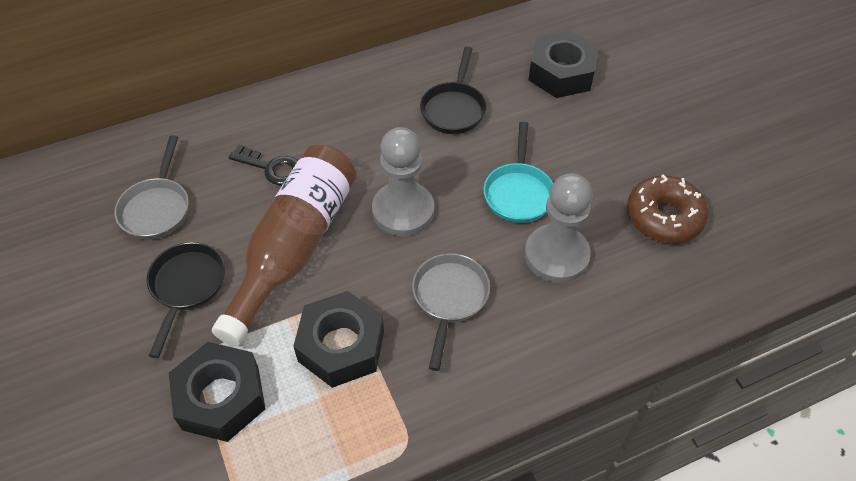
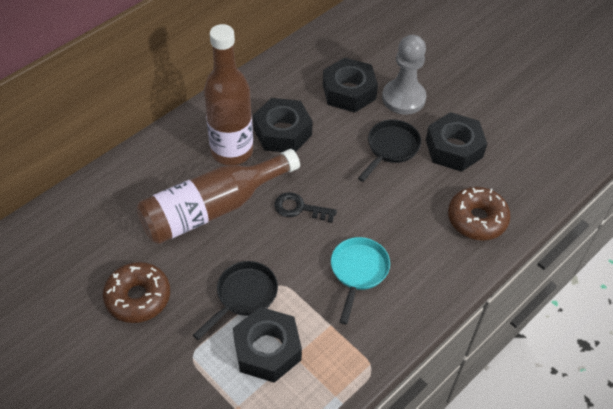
black nut: [169,342,266,442] [293,291,384,388] [528,30,599,98] = 3 -> [233,307,302,383] [253,98,313,152] [323,58,378,113] [426,112,487,172] = 4
brown bottle: [212,145,357,346] = 1 -> [136,149,300,244] [204,24,253,165] = 2
brown donut: [627,175,708,243] = 1 -> [103,262,170,323] [448,187,511,240] = 2
grey pan: [114,135,189,240] [412,253,490,371] = 2 -> none = 0
grey pawn: [372,127,434,236] [525,173,593,283] = 2 -> [382,35,426,115] = 1

